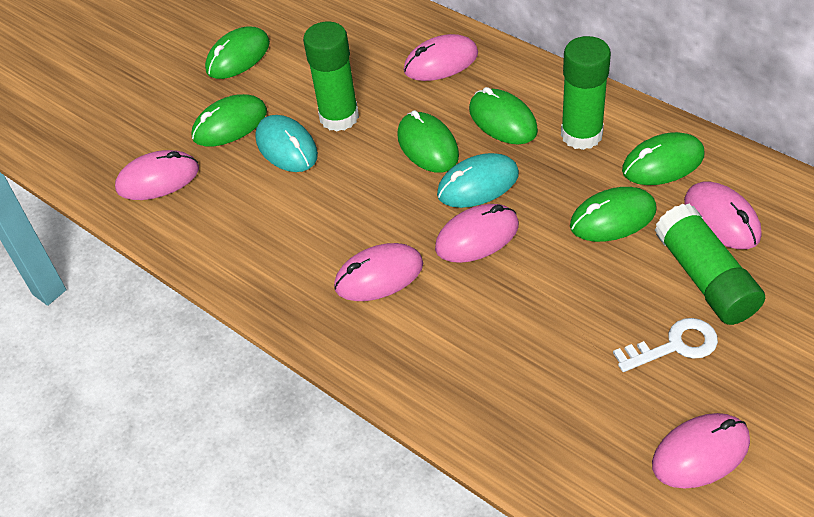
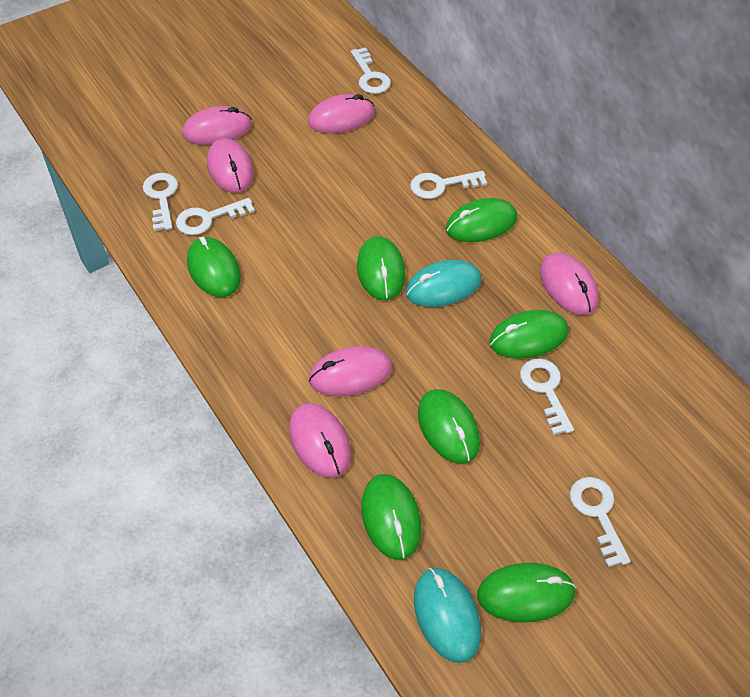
green glue stick: [303,22,359,131] [561,36,611,150] [655,204,765,325] = 3 -> none = 0
green mouse: [192,94,267,147] [205,27,270,79] [397,110,459,173] [469,87,538,144] [570,187,657,242] [622,132,704,185] = 6 -> [187,237,241,297] [357,236,406,300] [361,474,422,560] [418,389,480,464] [446,198,518,242] [477,563,576,622] [489,310,569,359] = 7
white key: [613,318,718,372] = 1 -> [143,173,178,231] [176,198,255,235] [351,47,391,94] [410,171,487,199] [520,358,574,435] [570,477,630,567] = 6

